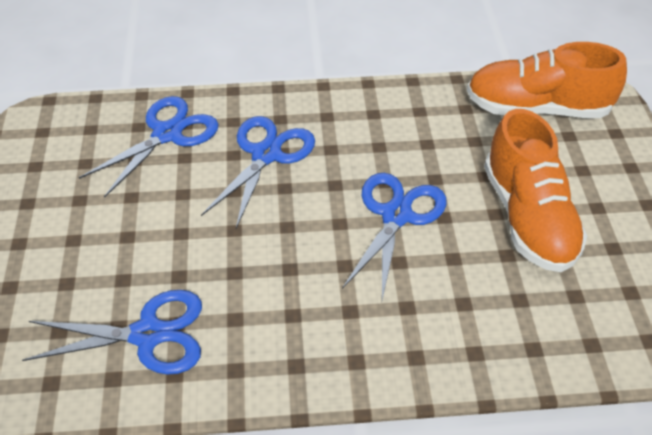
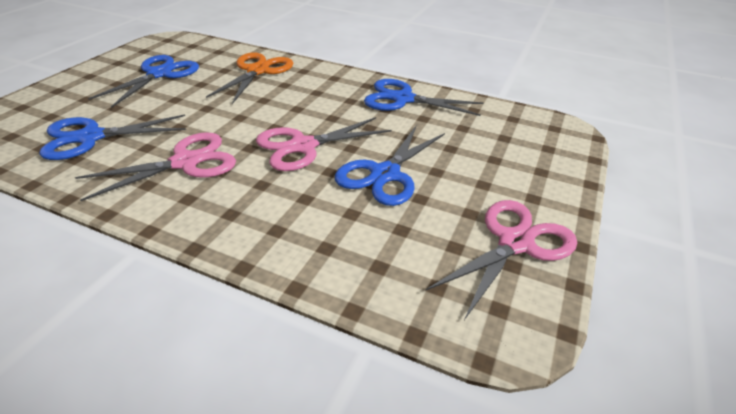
orange scissors: none = 0 -> [206,52,293,104] = 1
orange shoe: [467,42,627,118] [484,109,587,272] = 2 -> none = 0
pink scissors: none = 0 -> [75,132,236,201] [256,117,391,171] [426,200,577,320] = 3

